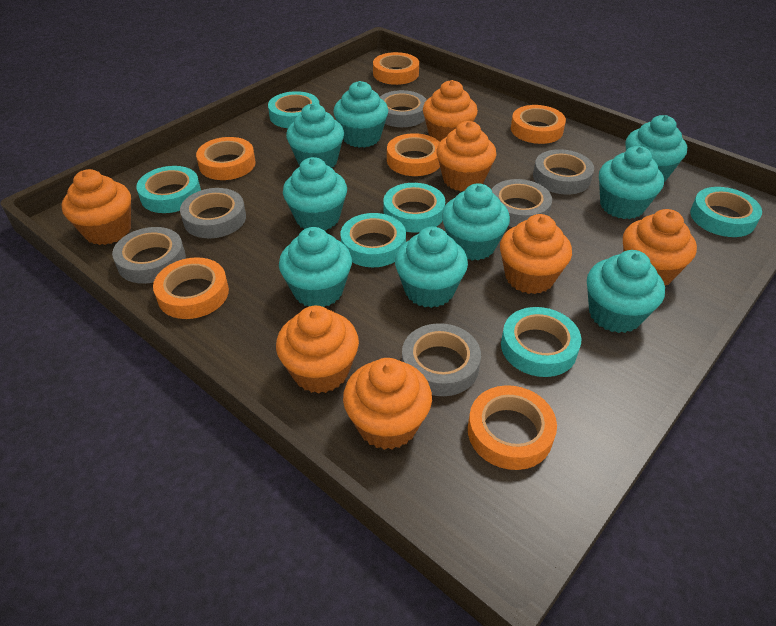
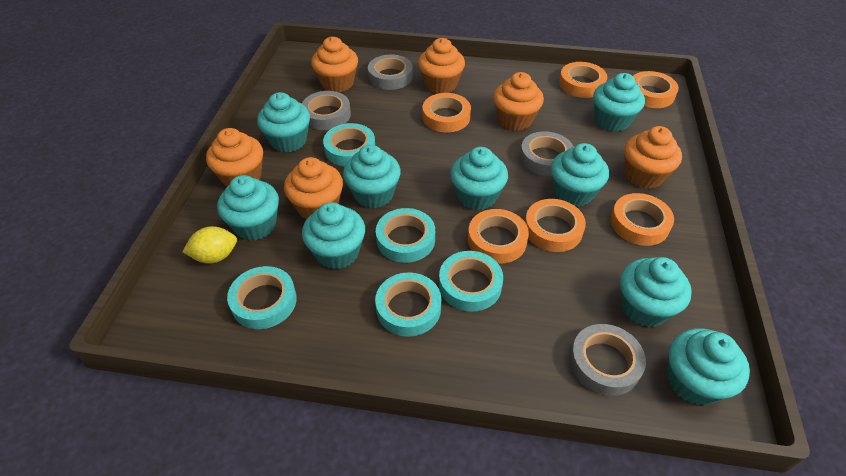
grey tape: [112,227,186,284] [180,188,246,238] [380,90,427,127] [402,323,481,396] [492,179,552,227] [533,149,594,195] = 6 -> [302,91,351,130] [368,55,413,90] [520,131,574,176] [570,324,646,396] = 4
orange cupcake: [62,169,131,245] [276,306,359,394] [343,358,432,450] [423,80,478,142] [436,121,497,191] [500,214,572,294] [623,209,697,286] = 7 -> [206,128,263,187] [284,157,343,220] [311,37,358,92] [418,38,465,94] [493,72,544,131] [624,126,682,188] = 6
turquoise tape: [136,166,201,213] [268,91,319,128] [340,213,406,267] [383,183,445,232] [501,307,581,377] [690,187,762,237] = 6 -> [227,266,297,329] [323,123,375,166] [375,272,441,337] [376,208,435,263] [439,251,503,312] = 5
yellow lemon: none = 0 -> [182,226,237,264] = 1

